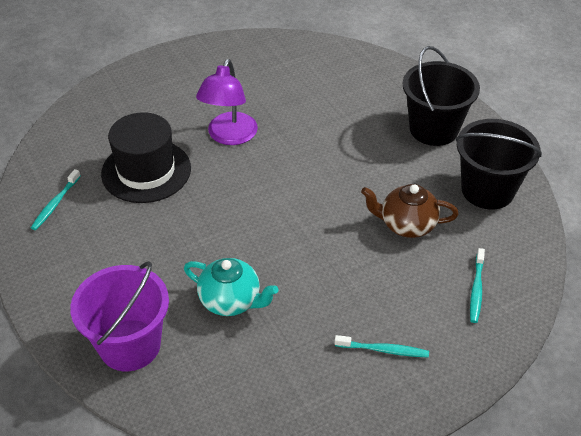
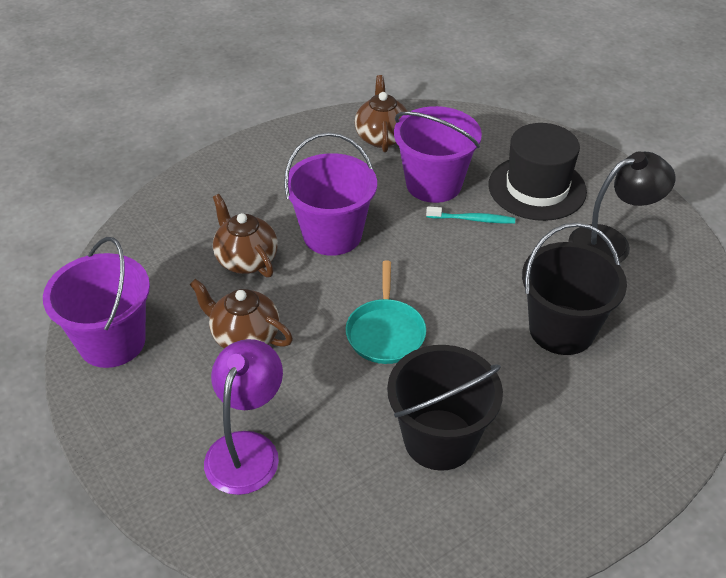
black lamp: none = 0 -> [568,151,675,263] = 1
brown teapot: [361,184,459,238] = 1 -> [189,279,293,348] [213,194,278,278] [355,75,408,152] = 3
purple bucket: [70,261,169,371] = 1 -> [43,237,150,368] [284,132,377,256] [394,106,482,203] = 3
turquoise pan: none = 0 -> [346,261,426,364] = 1
turquoise teapot: [184,258,278,316] = 1 -> none = 0
turquoise toothbrush: [31,169,81,230] [335,335,429,357] [470,248,485,323] = 3 -> [426,206,515,224] = 1

